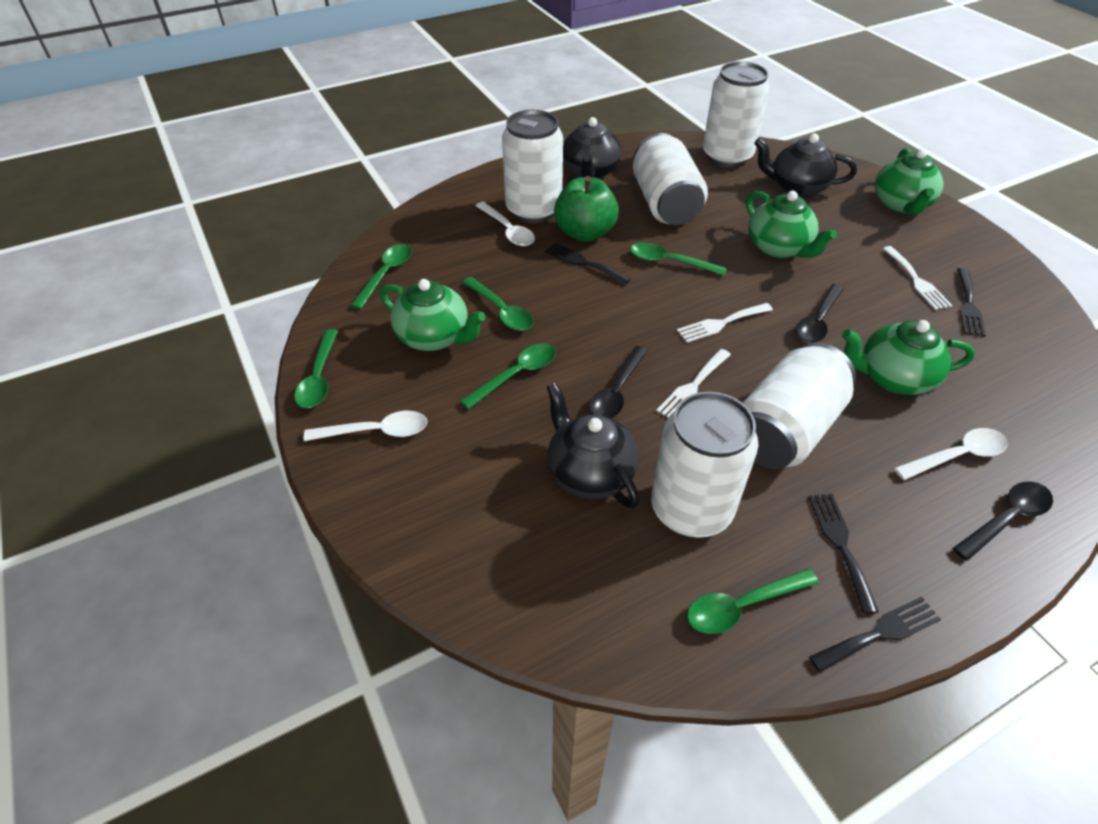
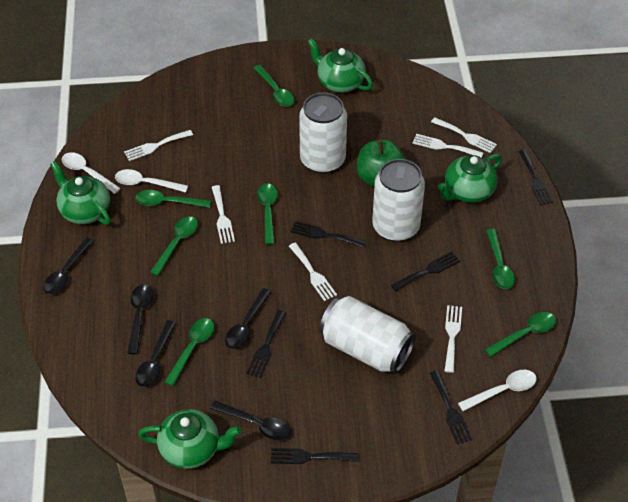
black fork: [545,242,631,285] [808,494,879,614] [809,596,941,672] [957,268,986,337] = 4 -> [247,310,286,378] [271,448,358,464] [291,221,366,247] [391,251,460,291] [430,370,472,444] [518,150,553,205] = 6
black spoon: [588,346,648,419] [795,284,844,343] [953,481,1053,561] = 3 -> [43,238,94,295] [128,284,153,354] [136,320,176,387] [210,400,291,440] [225,288,271,349] = 5
black teapot: [547,382,639,509] [563,117,621,179] [754,133,857,197] = 3 -> none = 0
green spoon: [294,329,338,408] [350,244,412,309] [460,343,556,409] [462,277,533,331] [630,243,727,276] [687,568,819,634] = 6 -> [135,190,211,208] [150,216,198,276] [165,318,214,386] [254,65,294,107] [257,183,278,245] [484,312,556,357] [486,229,515,289] = 7
white can: [502,110,563,223] [633,133,708,225] [651,392,759,538] [703,61,770,168] [743,342,856,469] = 5 -> [299,92,347,174] [319,296,416,374] [372,159,425,242] = 3
white fork: [656,349,731,418] [677,303,773,343] [883,246,952,310] = 3 -> [124,130,193,161] [212,185,235,244] [289,243,337,301] [413,134,483,158] [431,117,497,153] [444,305,462,373] = 6

